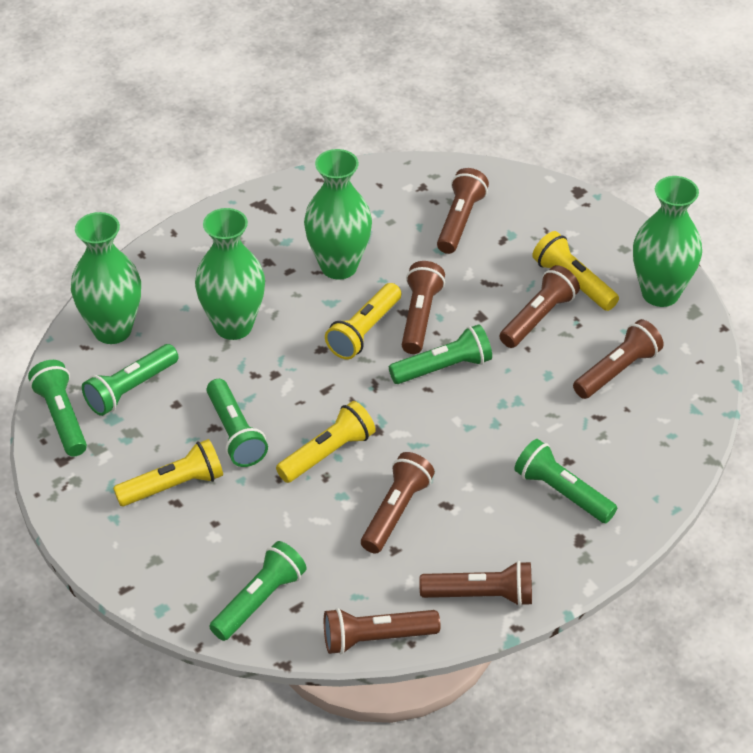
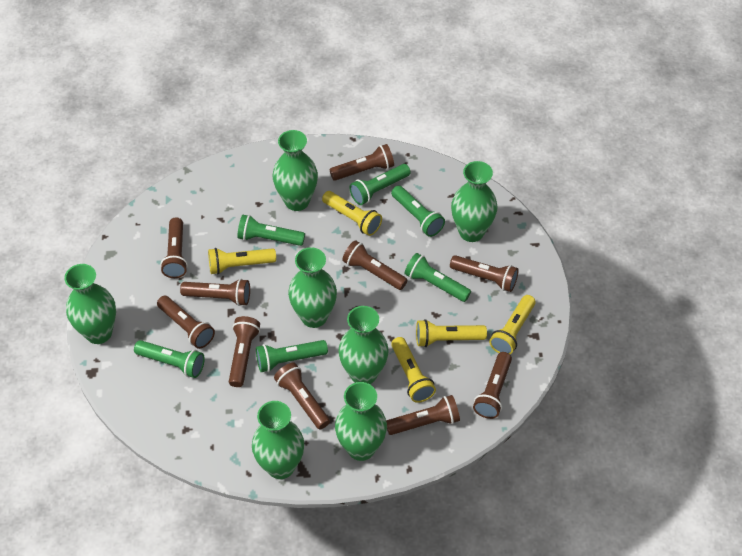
brown flashlight: [324,608,440,654] [361,452,435,554] [402,261,445,354] [419,561,532,606] [437,168,489,254] [499,265,580,348] [573,319,664,399] = 7 -> [157,296,215,349] [160,217,188,278] [180,279,250,306] [229,316,260,387] [274,362,330,429] [329,144,394,181] [342,240,407,290] [386,395,460,435] [450,255,519,292] [473,352,512,419] = 10
green vase: [71,212,141,344] [195,208,265,340] [304,149,372,280] [633,176,702,307] = 4 -> [64,264,116,344] [252,401,304,479] [273,130,318,211] [288,247,337,328] [335,382,387,461] [338,306,389,384] [451,161,498,242] = 7
yellow flashlight: [113,439,223,506] [276,401,375,483] [325,283,401,360] [532,231,619,311] = 4 -> [208,248,276,275] [322,191,382,236] [391,337,436,403] [416,319,487,347] [489,295,536,354] = 5

